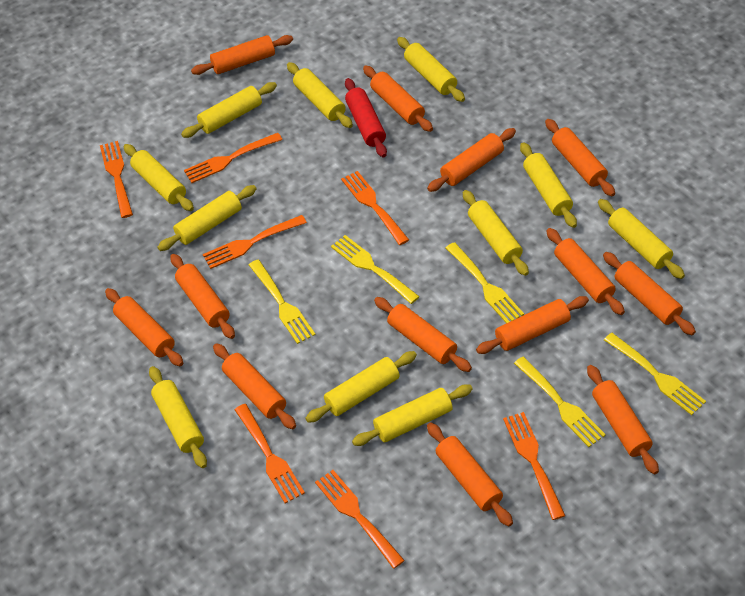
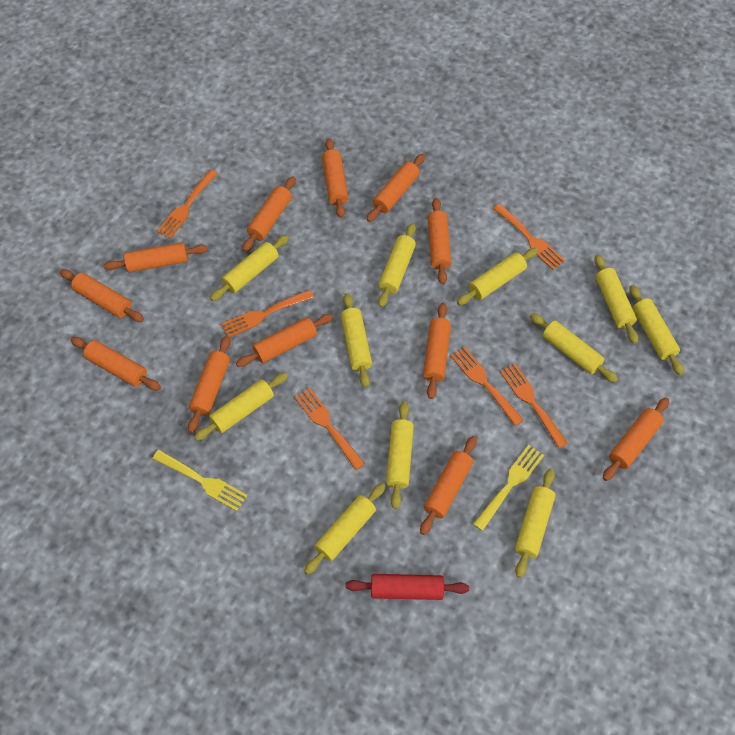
orange fork: [100,141,133,218] [184,133,282,183] [203,215,307,269] [235,404,305,504] [315,470,405,569] [341,171,409,245] [503,412,565,520] = 7 -> [157,169,218,239] [221,290,314,337] [295,388,365,470] [451,347,524,426] [493,204,565,270] [500,364,568,448] = 6
orange rolling pin: [105,288,183,366] [170,254,235,339] [191,35,293,75] [213,343,296,429] [363,65,433,132] [374,297,472,372] [427,128,516,192] [427,422,513,526] [476,296,589,354] [545,119,615,196] [546,228,625,315] [587,365,659,474] [603,252,696,335] = 13 -> [60,269,144,322] [70,337,161,391] [104,242,208,273] [188,335,231,433] [236,314,333,367] [242,176,296,252] [322,138,348,218] [367,154,425,222] [420,436,477,535] [423,303,451,399] [428,198,451,284] [603,397,669,481] = 12
yellow fork: [249,259,316,344] [331,235,420,304] [446,242,524,323] [514,357,606,447] [604,333,706,415] = 5 -> [152,450,248,511] [473,445,544,531] = 2

